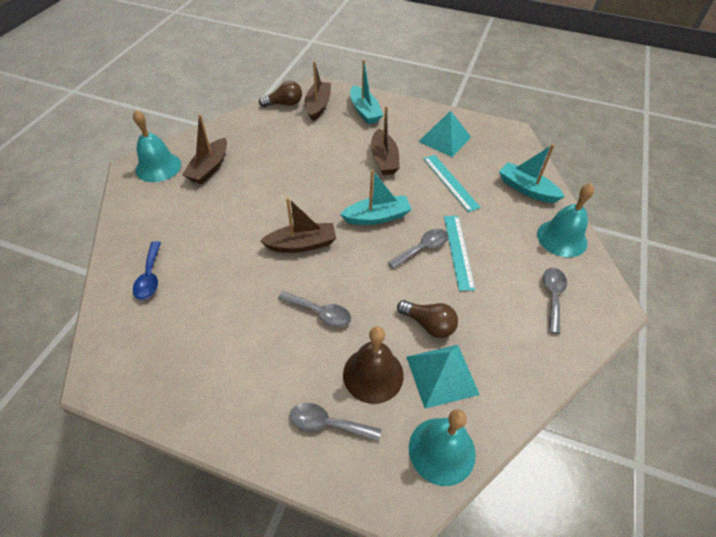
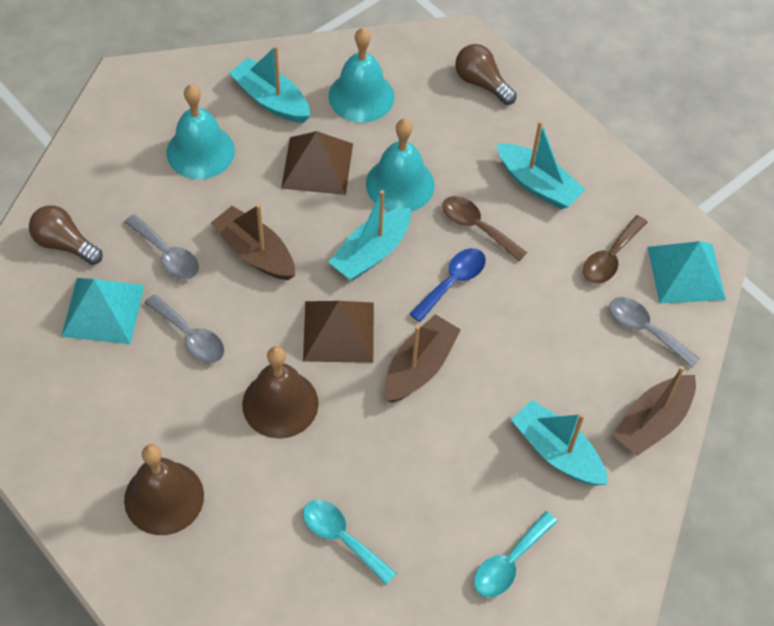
brown bell: [343,326,404,404] = 1 -> [124,444,204,535] [242,346,319,439] = 2
brown boat: [182,114,227,184] [260,197,336,253] [305,61,331,121] [371,106,400,175] = 4 -> [211,204,295,280] [384,314,461,403] [613,366,696,456] = 3
brown pyramid: none = 0 -> [281,131,353,195] [303,301,374,363] = 2
brown spoon: none = 0 -> [442,196,527,261] [583,215,648,284] = 2
grey spoon: [278,291,351,327] [290,403,381,442] [388,229,449,269] [543,268,567,334] = 4 -> [124,214,199,280] [145,294,225,363] [610,297,700,368] = 3
turquoise boat: [340,170,412,225] [350,60,383,124] [499,144,565,203] = 3 -> [229,45,310,123] [329,190,411,281] [497,121,586,209] [511,400,608,485] = 4
turquoise ruler: [423,155,481,212] [444,216,475,291] = 2 -> none = 0
turquoise spoon: none = 0 -> [303,500,397,585] [474,511,558,597] = 2

